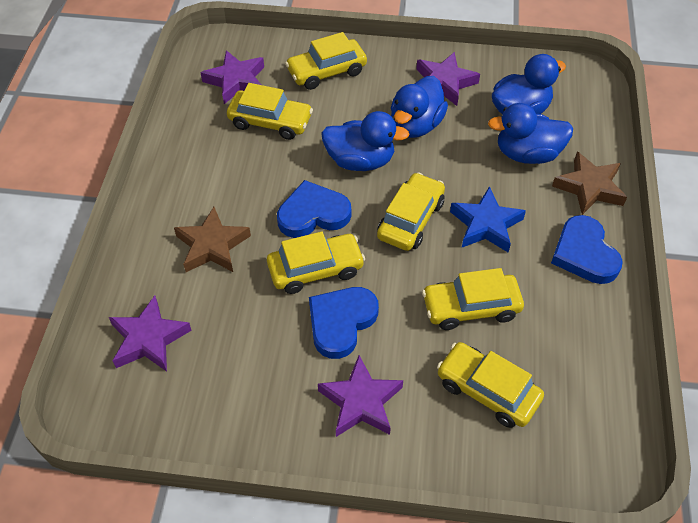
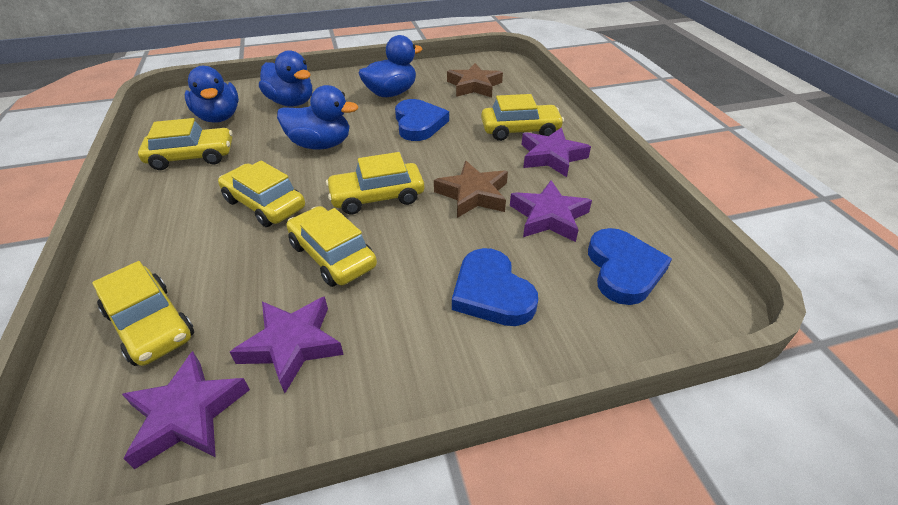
blue star: [450,186,526,252] = 1 -> none = 0

